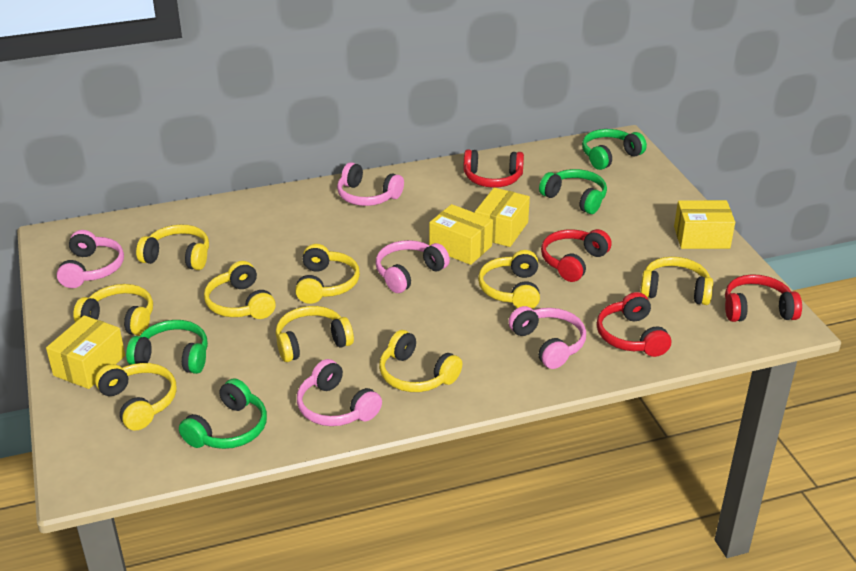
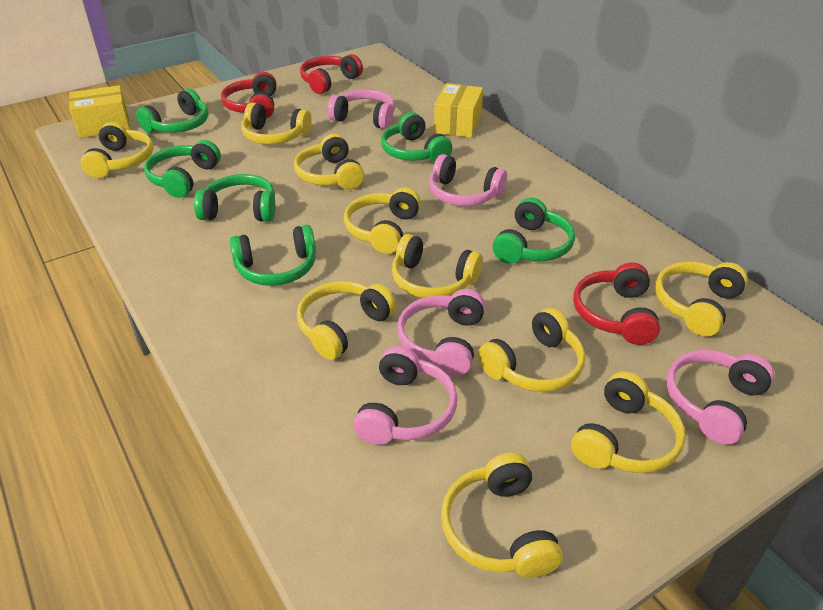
green headphones: [126,320,208,374] [179,378,267,449] [539,169,607,214] [582,129,647,170] = 4 -> [136,88,208,133] [144,140,221,198] [194,174,275,222] [230,225,316,286] [381,112,452,163] [493,198,575,264] = 6
red headphones: [463,149,524,188] [541,229,612,282] [597,292,671,357] [725,274,802,322] = 4 -> [221,72,277,119] [300,54,363,94] [573,262,660,345] = 3
yellow box: [46,315,125,389] [429,204,493,265] [475,188,530,247] [674,200,735,249] = 4 -> [69,85,130,138] [434,83,483,138] = 2
yellow headphones: [73,284,153,336] [95,363,177,431] [136,224,209,270] [204,261,276,319] [276,306,354,362] [295,244,360,304] [379,330,462,392] [478,250,540,309] [640,257,713,305] = 9 -> [81,122,154,178] [241,103,312,144] [294,134,364,190] [297,281,396,360] [344,188,421,254] [392,234,483,298] [441,453,563,578] [478,308,585,392] [571,371,685,473] [655,262,748,337] = 10

